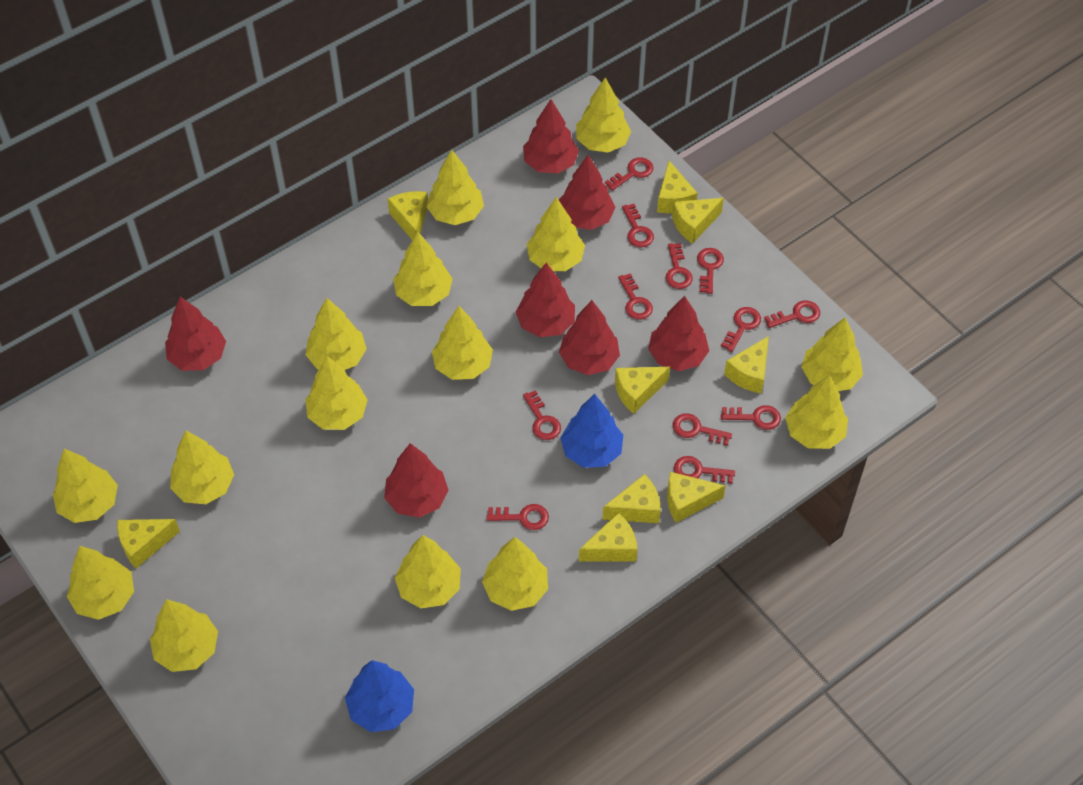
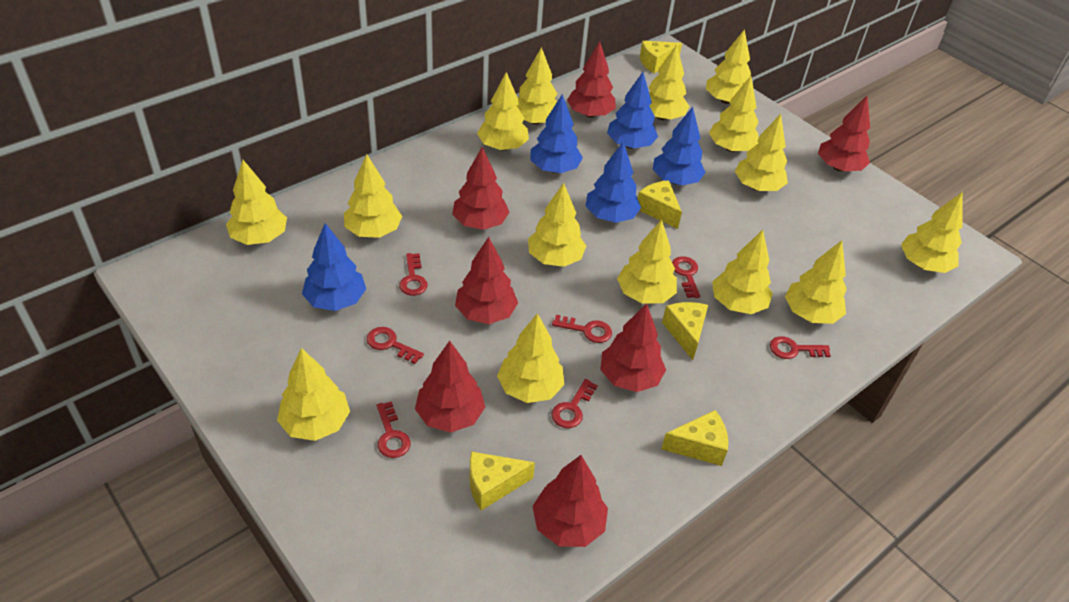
blue tree: [345,660,414,732] [561,394,623,468] = 2 -> [302,223,366,311] [530,94,583,173] [586,141,641,223] [607,72,658,149] [653,107,706,185] = 5
red key: [486,504,549,530] [523,390,561,440] [605,157,653,191] [618,273,653,320] [622,204,654,248] [666,243,693,289] [673,413,732,446] [674,456,735,483] [697,248,724,294] [721,307,761,352] [721,405,781,430] [764,300,820,328] = 12 -> [367,327,424,364] [377,401,411,458] [399,253,428,296] [552,315,612,343] [552,379,598,428] [672,256,700,298] [770,336,831,359] = 7
yellow cheese: [117,519,180,568] [388,191,428,240] [579,512,637,562] [602,474,661,523] [615,367,670,414] [657,161,697,213] [667,472,726,523] [672,198,724,244] [724,336,769,393] = 9 -> [470,451,535,510] [638,180,682,229] [640,41,682,74] [661,410,728,466] [662,302,708,360] = 5

